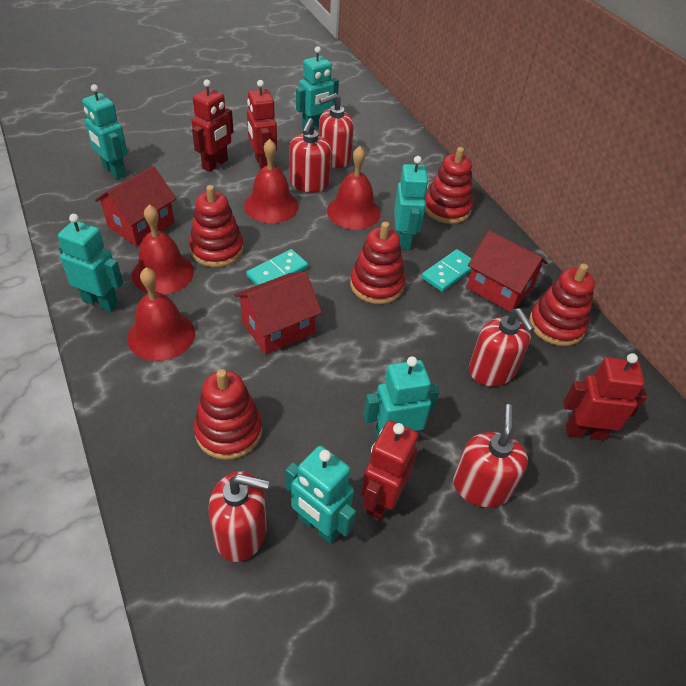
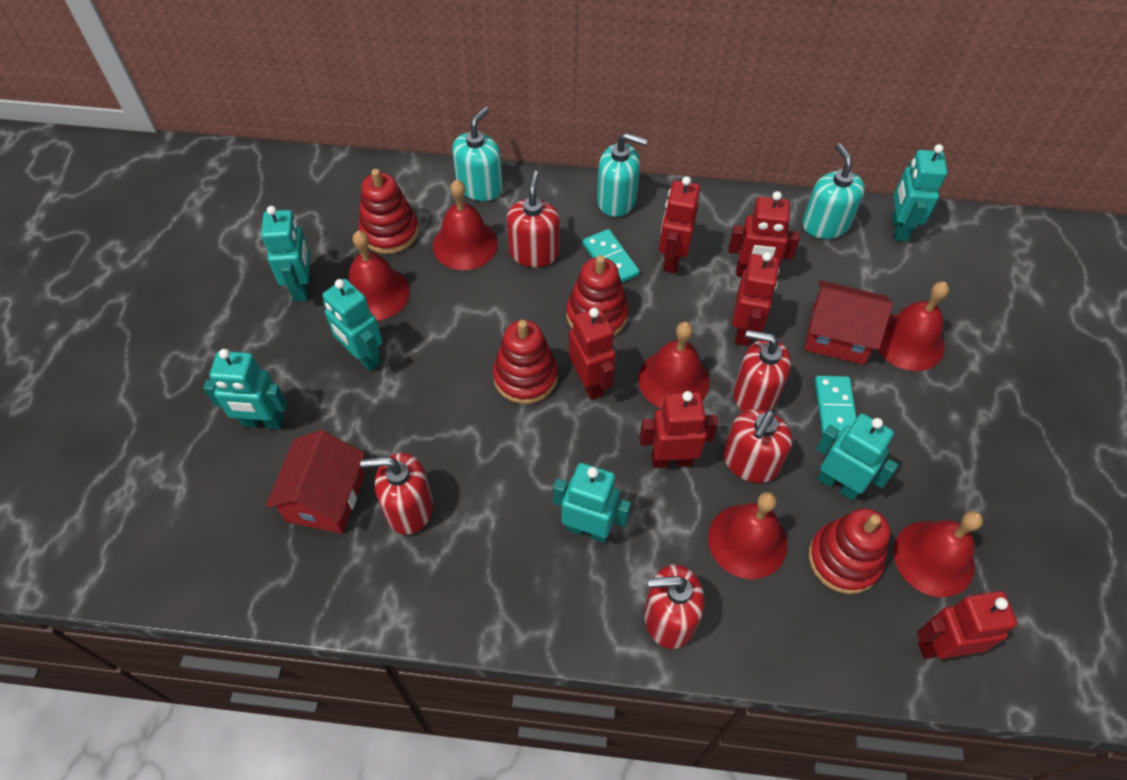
red bell: [127,267,195,361] [132,205,194,295] [244,139,299,223] [327,146,381,230] = 4 -> [349,231,410,321] [433,180,498,270] [638,322,710,409] [708,492,787,579] [878,281,949,371] [894,511,983,597] = 6
red house: [95,166,176,246] [234,271,322,355] [467,230,548,312] = 3 -> [266,430,365,534] [805,280,893,365] = 2
red robot: [191,80,234,172] [247,80,277,169] [361,420,418,520] [563,353,647,441] = 4 -> [569,307,616,400] [639,391,718,468] [659,176,700,273] [728,191,800,277] [732,252,779,346] [917,591,1018,659] = 6
red stacking toy: [189,185,244,267] [194,369,262,460] [350,222,405,304] [425,147,473,224] [529,263,595,346] = 5 -> [358,169,419,254] [493,320,558,404] [566,255,629,336] [809,508,890,594] = 4
turquoise soap dispenser: none = 0 -> [452,107,503,201] [597,133,647,217] [802,143,865,239] = 3

